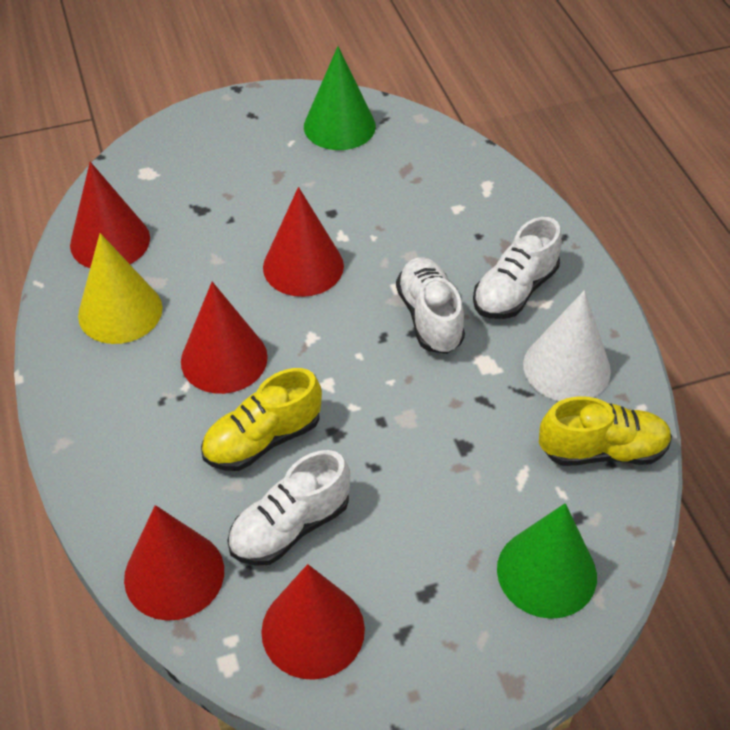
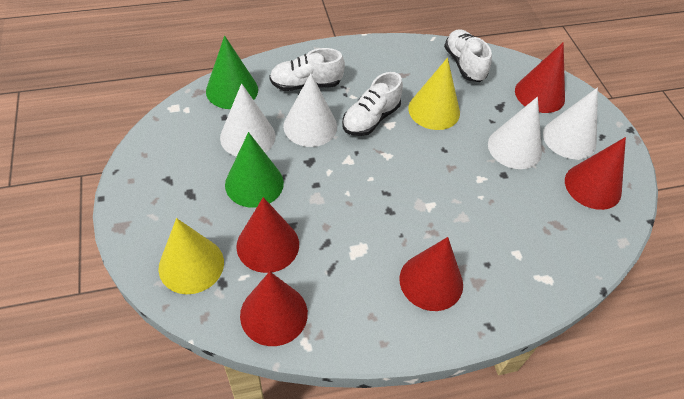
white cone: [523,290,611,401] = 1 -> [220,83,275,157] [283,73,337,147] [488,97,542,169] [543,87,598,159] = 4
yellow cone: [78,233,162,344] = 1 -> [158,218,224,294] [408,58,460,130] = 2
yellow shoe: [201,368,322,471] [539,396,672,466] = 2 -> none = 0

